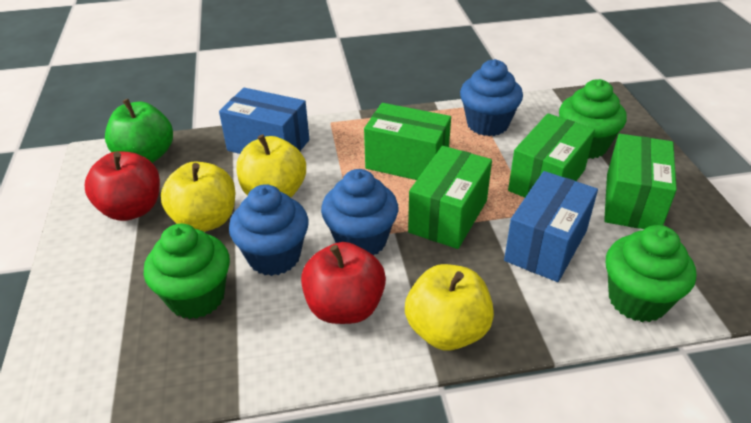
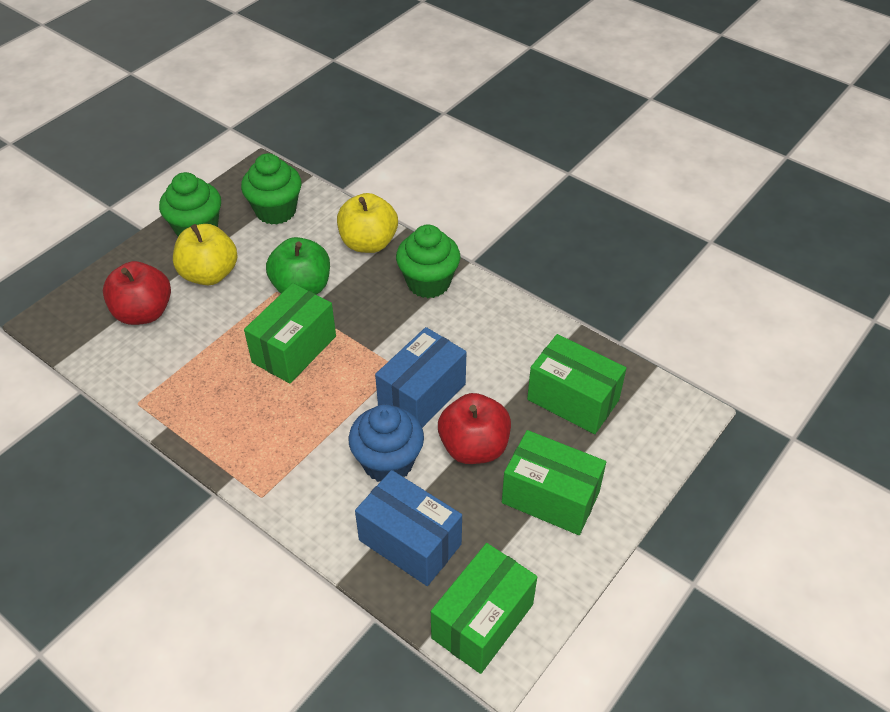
blue cupcake: [229,184,309,276] [321,169,398,256] [460,59,523,136] = 3 -> [348,404,424,482] = 1
yellow apple: [161,162,235,232] [237,134,306,198] [405,264,494,351] = 3 -> [173,224,237,285] [337,193,398,253] = 2

